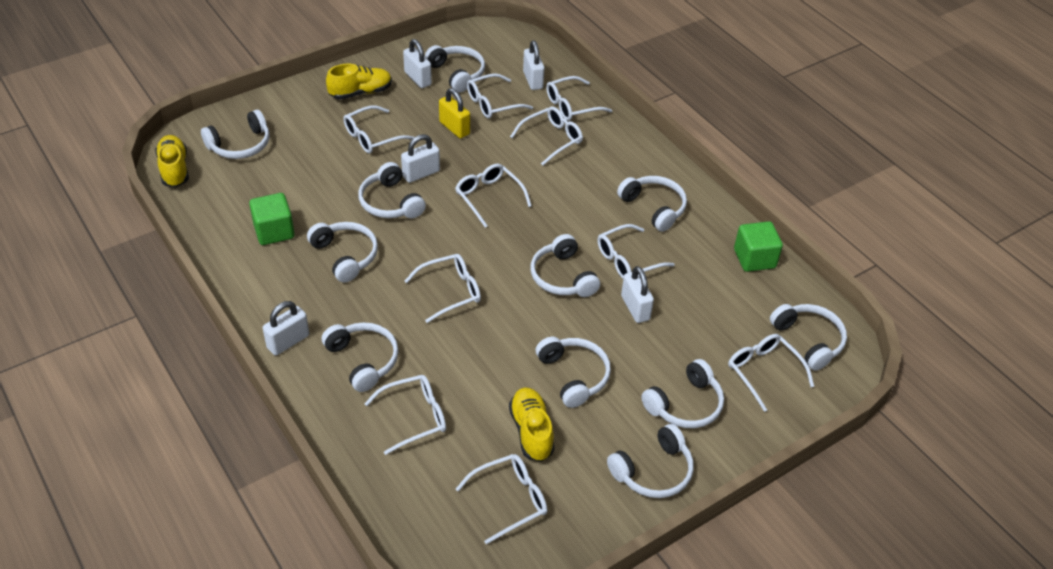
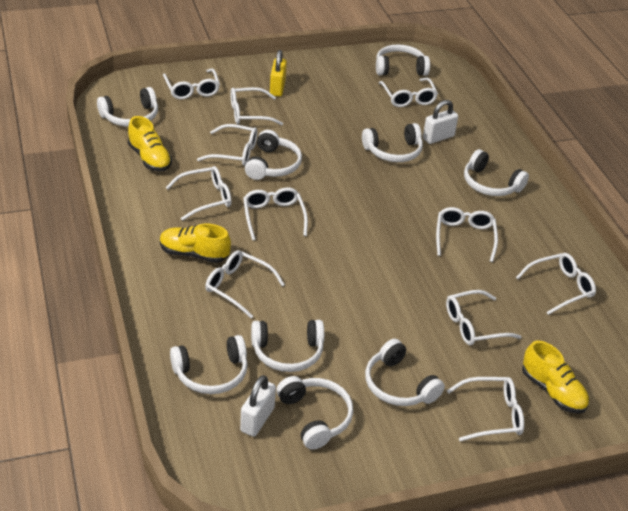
green cube: [249,193,295,245] [734,221,783,272] = 2 -> none = 0
white glasses: [343,105,414,153] [364,375,446,455] [405,254,481,323] [455,164,532,228] [456,454,547,544] [467,73,533,119] [510,106,583,165] [546,76,612,121] [597,224,675,279] [728,334,814,412] = 10 -> [163,68,220,99] [165,166,231,221] [197,124,257,166] [205,250,285,318] [230,87,283,125] [243,187,308,240] [379,78,438,107] [436,207,498,262] [446,290,522,345] [447,377,524,442] [516,253,596,315] = 11
white headphones: [201,110,269,159] [307,222,378,283] [322,322,399,392] [358,162,426,219] [425,45,485,93] [531,234,600,297] [535,337,611,408] [607,424,694,498] [617,176,687,232] [641,359,724,428] [770,304,847,371] = 11 -> [97,87,158,127] [170,335,248,394] [245,130,302,180] [251,320,324,372] [277,376,353,450] [362,123,423,162] [365,339,445,406] [376,44,430,76] [464,149,529,196] = 9
white padlock: [263,301,309,356] [401,134,440,183] [403,39,432,88] [523,40,545,90] [621,266,654,323] = 5 -> [240,375,276,437] [423,100,458,144] = 2

